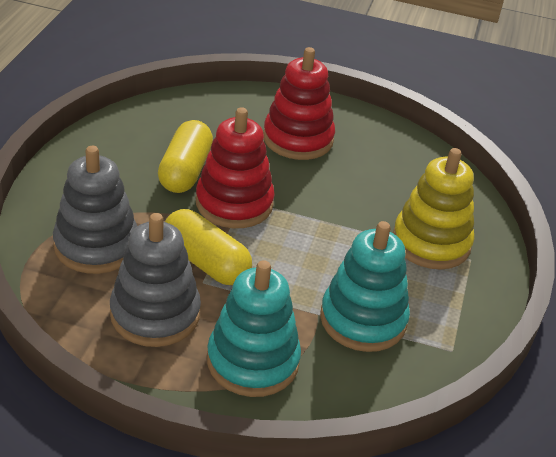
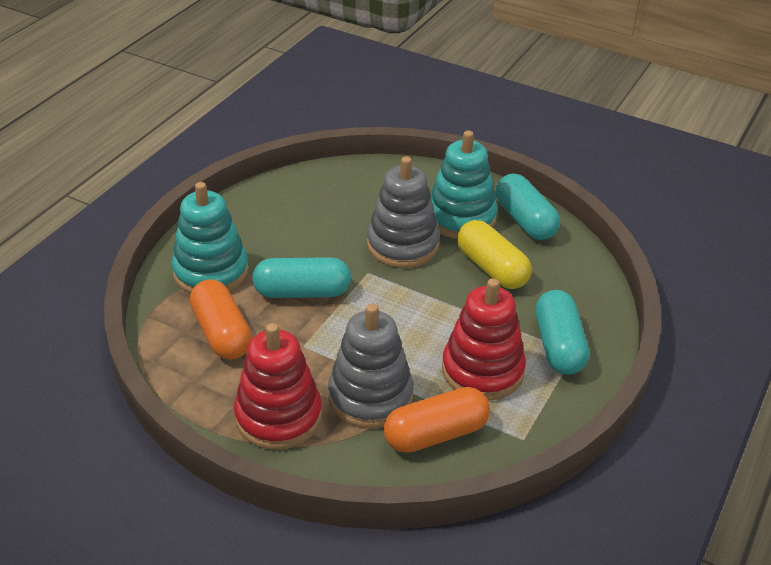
orange capsule: none = 0 -> [190,279,252,360] [384,387,490,453] = 2
turquoise capsule: none = 0 -> [252,257,351,298] [495,173,560,240] [536,290,589,375] = 3
yellow capsule: [158,120,213,193] [165,209,252,285] = 2 -> [457,220,532,289] = 1
yellow stacking toy: [393,148,474,270] = 1 -> none = 0

